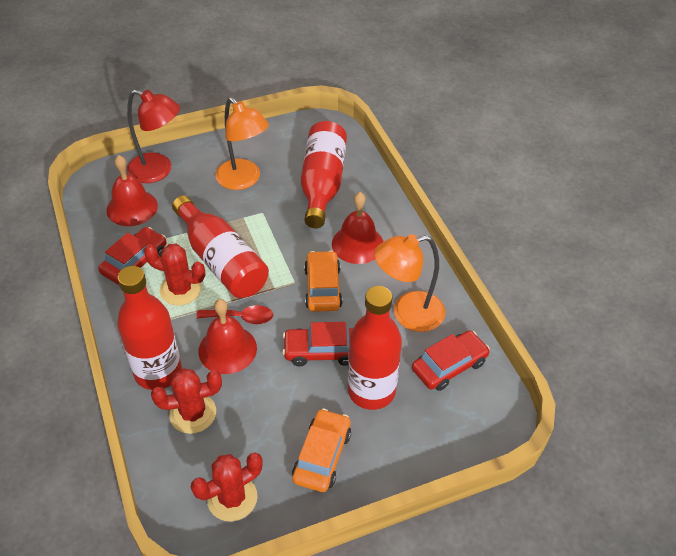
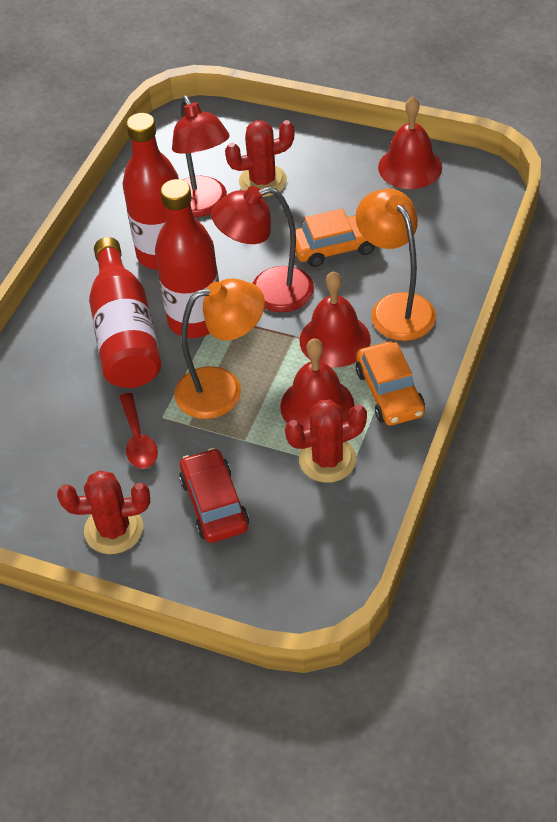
red bottle: [117,266,182,390] [172,195,269,298] [301,121,347,228] [348,286,402,410] = 4 -> [89,237,161,388] [122,113,179,270] [155,179,219,338] = 3
red car: [98,227,167,285] [283,322,353,366] [412,330,490,391] = 3 -> [179,448,249,543] = 1
red lamp: [127,90,180,183] = 1 -> [172,96,230,217] [211,186,314,312] = 2

